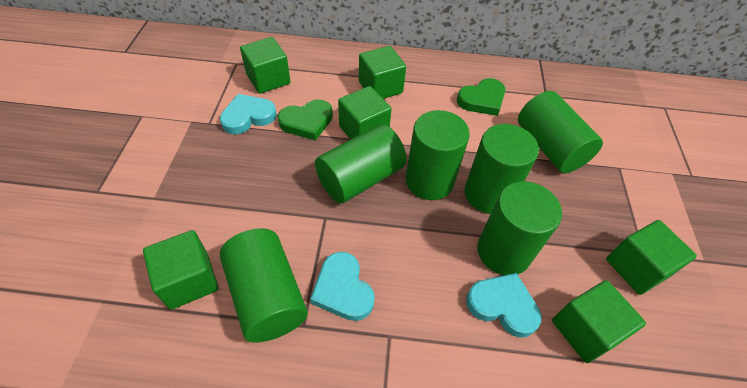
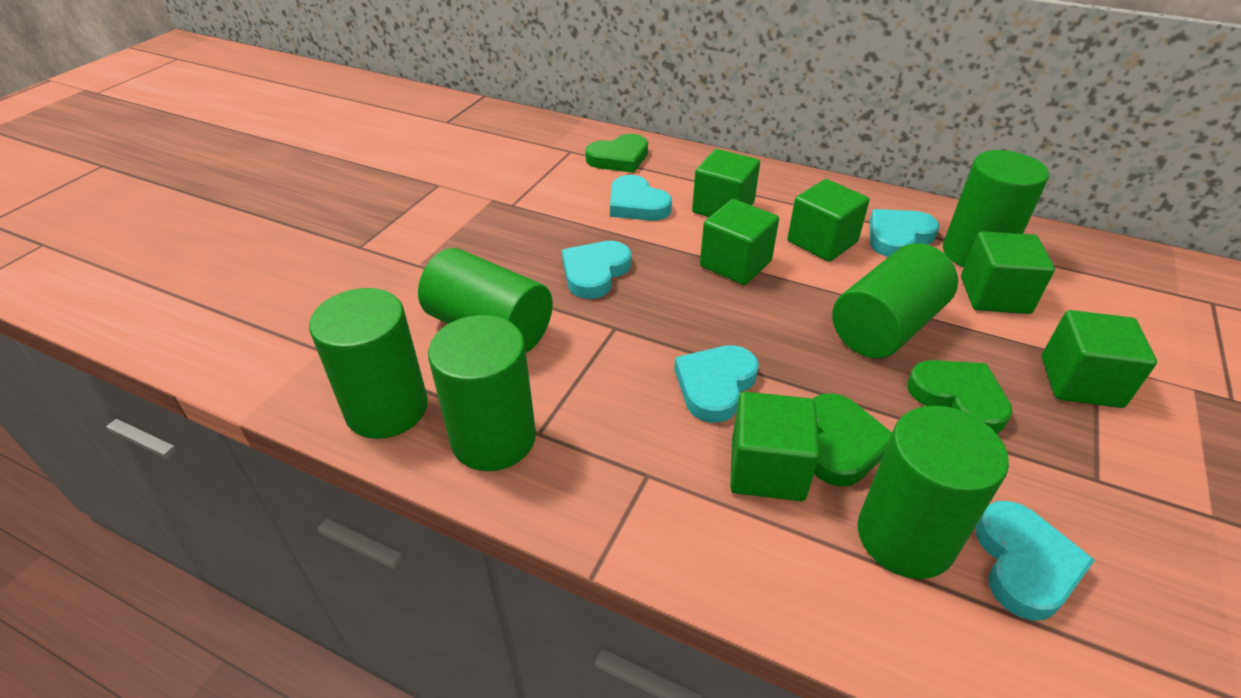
green heart: [278,99,333,141] [457,78,506,116] = 2 -> [585,134,648,173] [813,393,892,487] [907,360,1013,434] = 3
turquoise heart: [220,94,277,135] [310,252,375,321] [466,273,541,338] = 3 -> [562,241,631,299] [610,175,672,221] [674,345,759,423] [870,209,939,257] [976,501,1095,621] = 5

